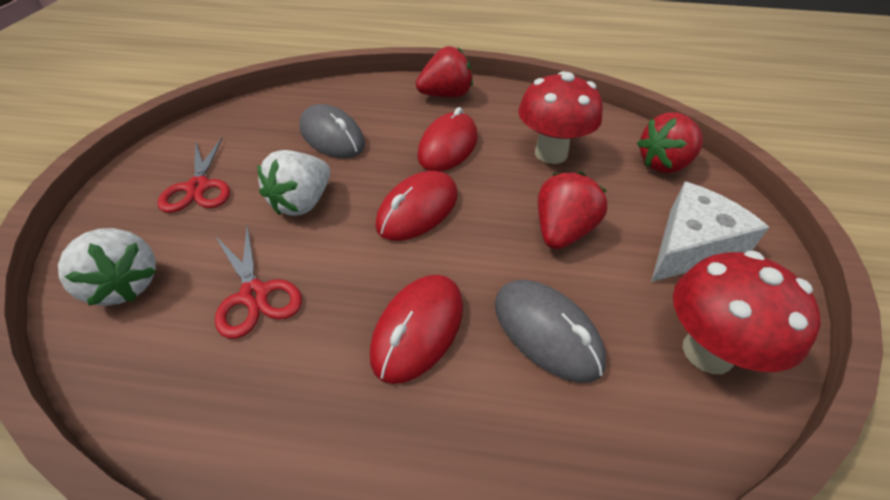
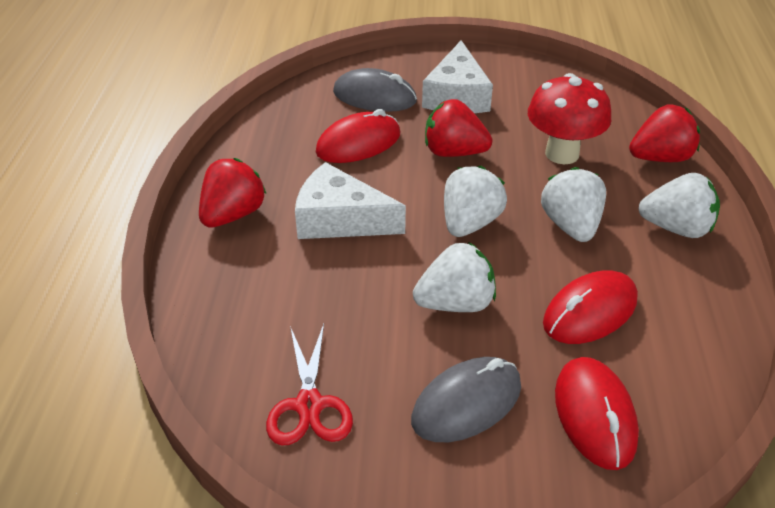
red mushroom: [518,71,603,164] [673,251,821,374] = 2 -> [528,73,611,165] = 1
red scissors: [157,138,230,213] [215,225,302,339] = 2 -> [266,324,353,445] = 1
white cheese: [651,182,769,282] = 1 -> [295,162,406,239] [422,40,493,113] = 2
white strawberry: [58,228,156,306] [257,150,330,216] = 2 -> [413,242,496,312] [444,166,507,237] [541,167,606,242] [638,173,720,238] = 4

